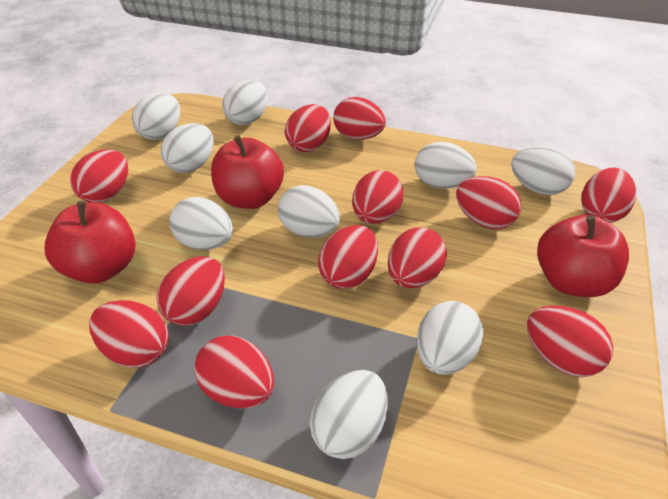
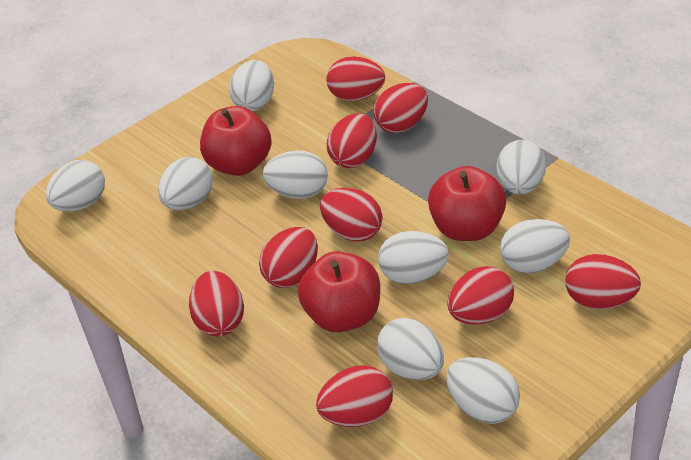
red egg: [70,149,128,203] [89,300,169,368] [156,257,225,326] [194,335,274,409] [285,104,331,152] [318,225,378,289] [333,97,386,140] [352,170,404,224] [388,227,447,288] [456,176,521,229] [527,305,613,377] [581,168,636,223] = 12 -> [189,271,244,336] [259,227,318,288] [316,365,393,427] [320,188,383,241] [327,57,385,101] [327,113,377,168] [373,83,428,133] [447,266,514,325] [565,254,641,309] = 9

